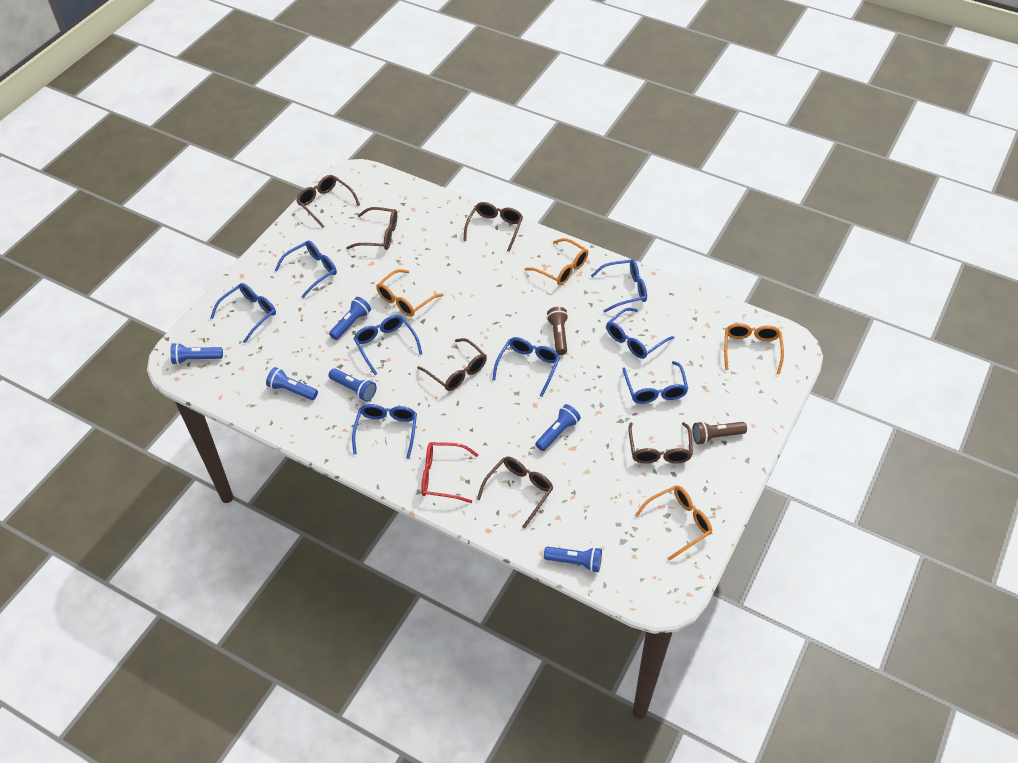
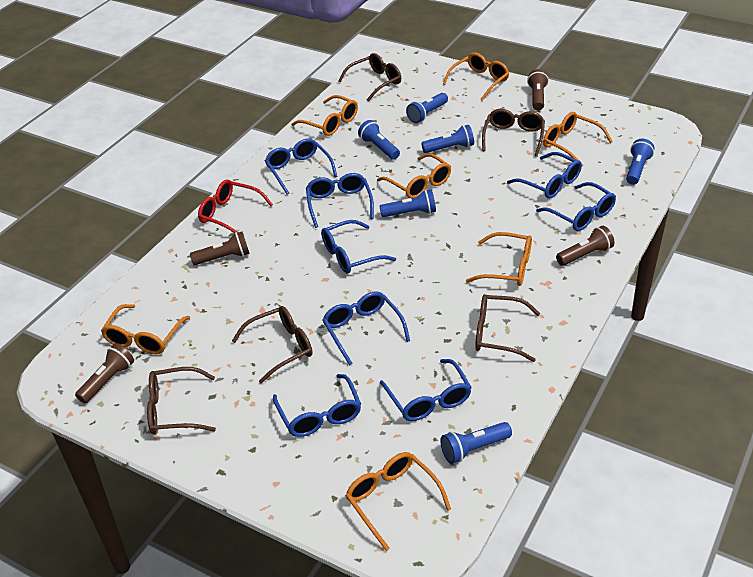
brown flashlight: [547,307,568,355] [692,421,747,445] = 2 -> [75,344,134,404] [190,231,250,265] [527,69,549,110] [556,226,615,266] = 4
brown glasses: [296,175,360,228] [347,207,397,250] [417,338,487,391] [463,202,523,252] [477,457,553,528] [628,422,693,464] = 6 -> [147,367,216,434] [232,306,312,383] [338,53,401,102] [475,294,540,362] [482,109,545,157] = 5
orange glasses: [376,269,444,317] [525,238,588,285] [635,485,712,561] [724,323,784,375] = 4 -> [101,304,190,354] [291,95,358,136] [345,452,451,551] [377,153,451,198] [443,52,509,101] [466,232,532,286] [543,112,613,166] = 7

